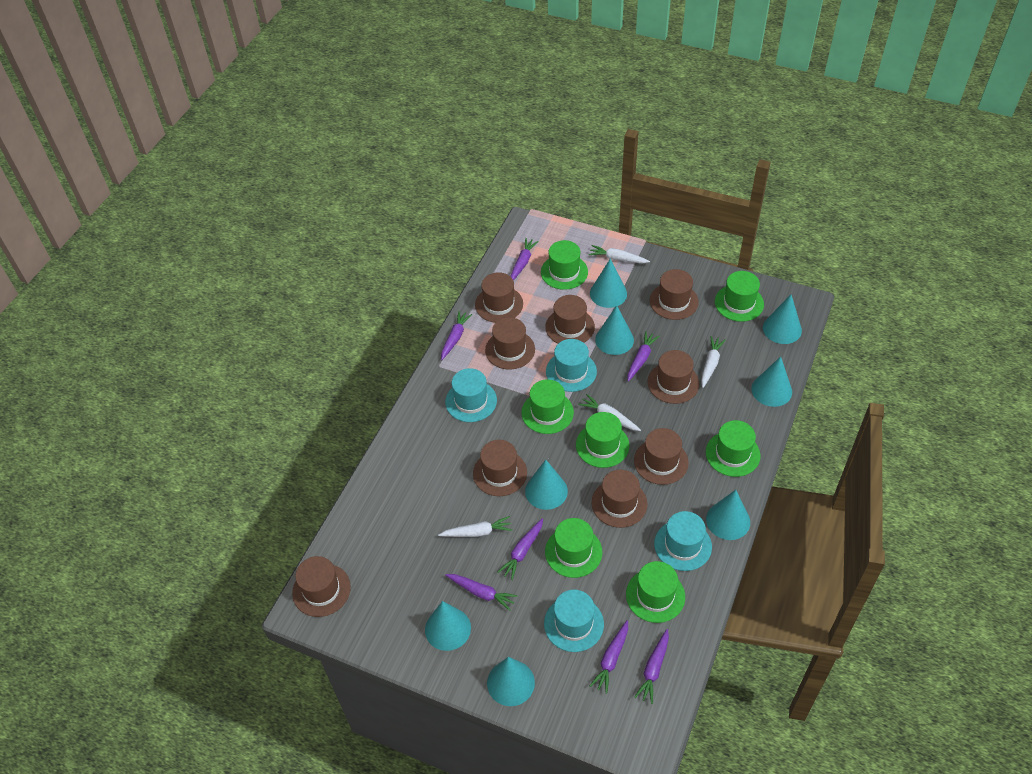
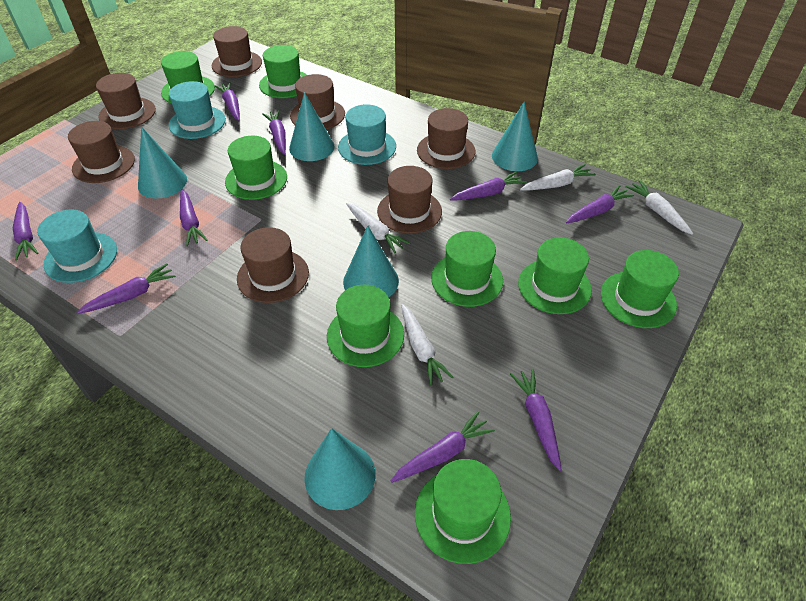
brown hat: [292,556,351,617] [473,440,527,496] [475,272,523,323] [485,317,535,370] [545,295,595,344] [591,470,647,528] [634,428,689,485] [648,350,699,404] [650,269,699,320] = 9 -> [68,121,135,183] [96,73,156,129] [212,26,262,77] [237,227,309,303] [290,74,345,130] [377,166,442,234] [417,108,475,169] = 7
green hat: [521,380,574,434] [541,240,588,290] [545,518,602,578] [576,412,629,468] [626,561,685,623] [706,420,760,477] [715,271,764,322] = 7 -> [161,51,215,104] [225,136,287,200] [259,45,307,98] [327,285,404,367] [415,459,511,564] [431,231,503,307] [518,238,592,314] [601,250,679,328] = 8
purple carrot: [441,311,472,360] [445,574,518,611] [497,518,543,580] [510,238,539,281] [590,620,628,694] [628,331,659,381] [634,629,669,704] = 7 -> [13,202,38,260] [77,263,176,314] [180,189,208,246] [215,82,240,121] [262,110,286,155] [391,411,495,483] [450,171,527,201] [510,369,562,471] [566,185,634,223] = 9
turquoise cone: [425,601,471,651] [487,657,535,706] [525,460,568,510] [590,259,627,308] [595,305,634,355] [706,490,750,540] [752,356,792,407] [763,295,802,344] = 8 -> [138,127,187,198] [289,92,334,161] [304,428,376,510] [343,225,399,297] [492,102,538,171] = 5
turquoise hat: [445,368,497,422] [544,590,604,652] [546,339,597,392] [654,511,712,571] = 4 -> [37,209,117,283] [169,81,226,139] [338,104,396,165] = 3

